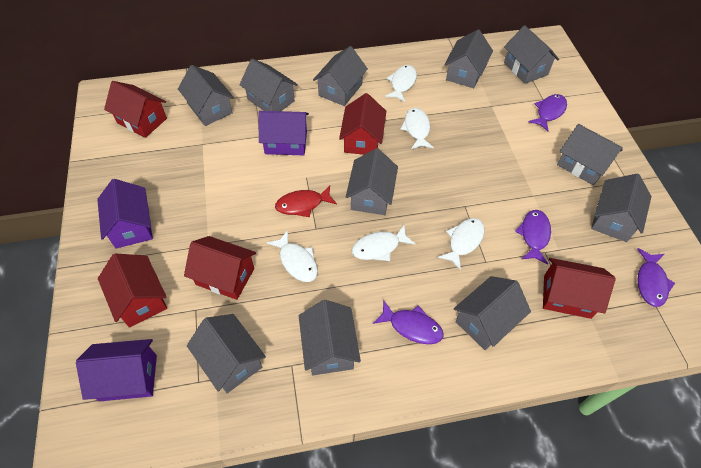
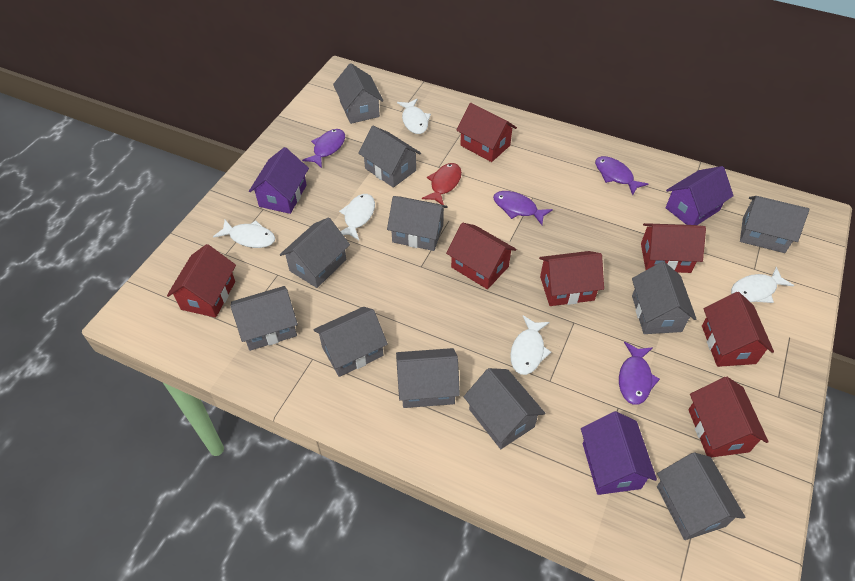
red house: [98,253,167,328] [104,81,167,138] [184,236,256,300] [339,93,386,155] [543,258,616,319] = 5 -> [167,244,236,318] [446,223,517,289] [457,103,517,162] [539,251,604,306] [641,223,706,273] [688,377,769,458] [702,292,774,367] = 7

